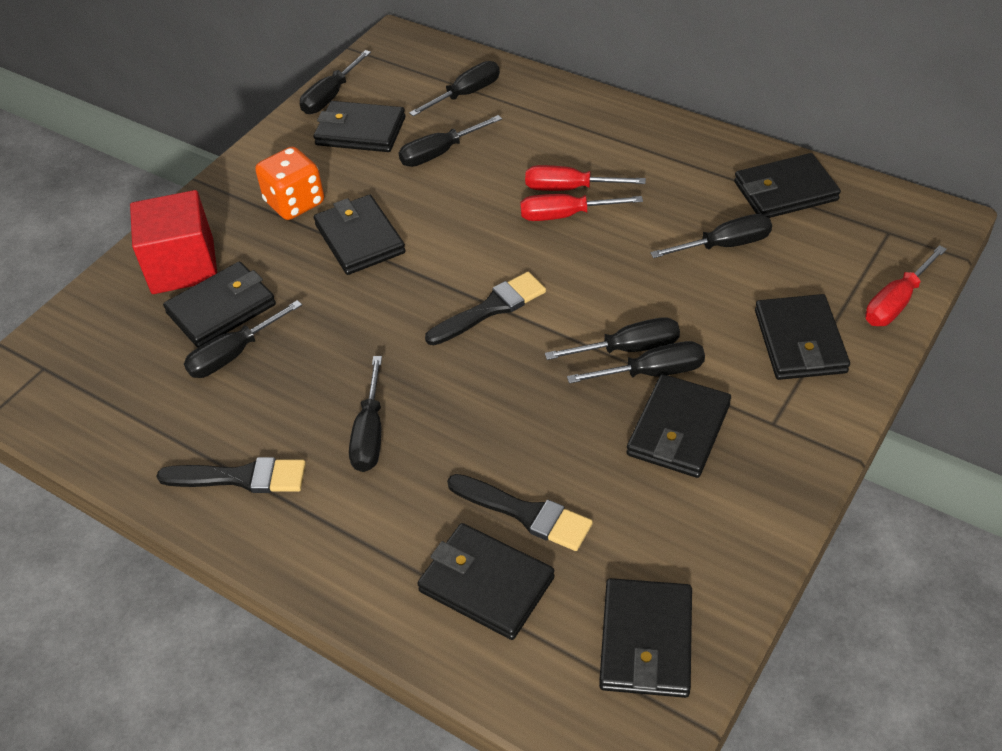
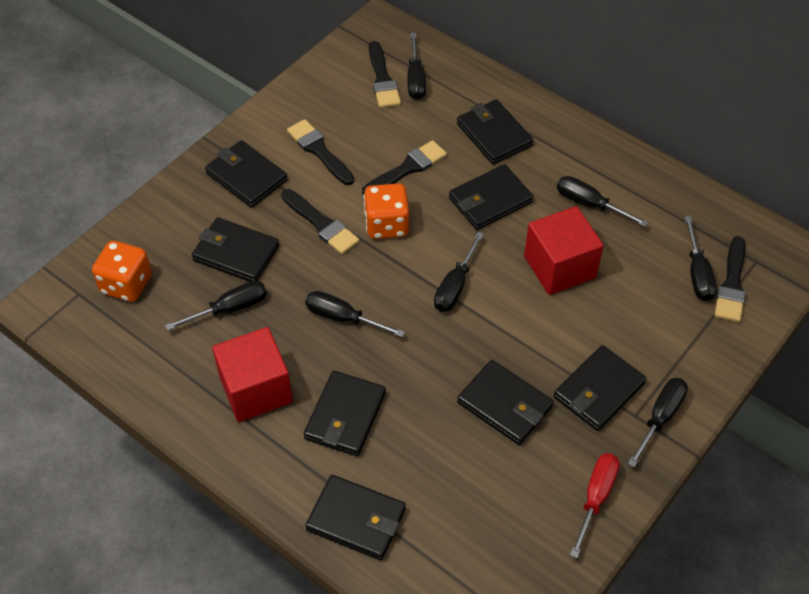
black brush: [156,457,306,493] [425,272,546,345] [447,474,593,551] = 3 -> [281,189,359,254] [287,119,354,185] [362,140,447,196] [369,41,401,108] [715,236,746,322] = 5
black screwdriver: [184,300,302,378] [300,50,371,114] [349,356,382,472] [399,115,502,167] [409,61,500,116] [545,317,680,360] [567,341,705,384] [650,214,772,258] = 8 -> [165,281,267,330] [305,291,405,337] [408,33,426,100] [434,232,484,312] [557,176,648,227] [628,378,688,467] [685,216,717,301] = 7
orange dice: [255,147,324,220] = 1 -> [92,241,152,302] [364,183,409,239] = 2
red cube: [130,190,217,294] = 1 -> [212,327,293,422] [524,206,604,295] = 2
red screwdriver: [520,194,643,221] [525,165,646,191] [865,245,947,326] = 3 -> [570,453,620,558] = 1

